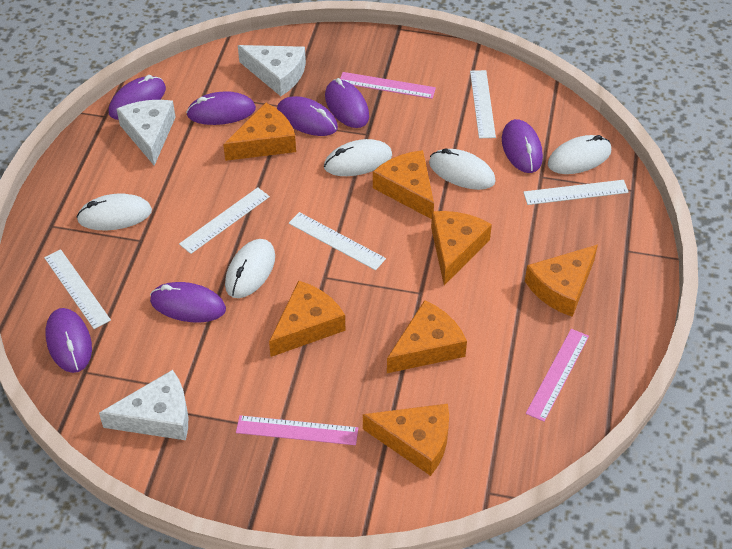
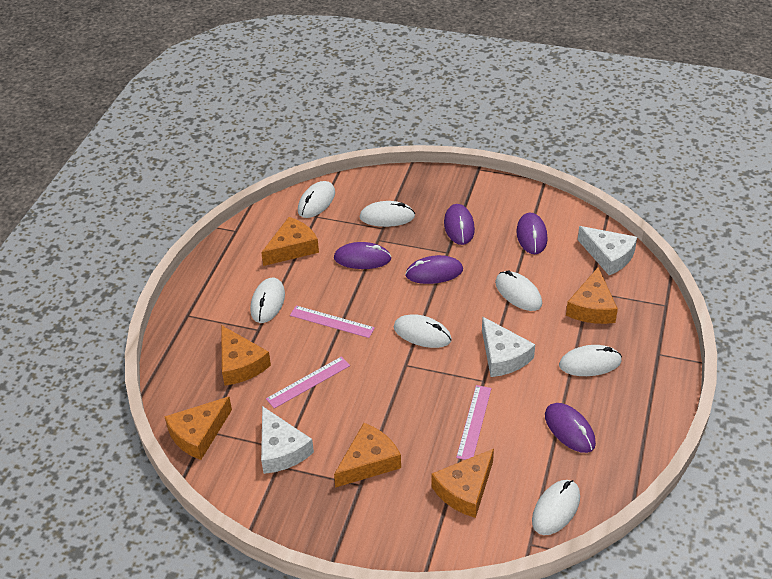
orange cheese: [223,103,296,161] [269,281,345,357] [363,404,449,476] [373,150,434,219] [387,300,467,373] [431,211,492,285] [525,245,598,317] = 7 -> [164,397,232,460] [221,325,271,385] [261,217,319,266] [334,423,401,488] [431,449,494,518] [566,267,618,324] = 6
purple mouse: [46,308,92,373] [109,75,166,120] [150,282,226,323] [186,91,256,125] [277,96,338,136] [325,78,369,128] [502,119,543,173] = 7 -> [334,242,391,269] [405,255,463,284] [444,204,475,245] [516,212,547,254] [545,403,596,453] = 5
white mouse: [76,194,152,230] [225,239,275,298] [324,139,392,176] [429,148,496,190] [548,135,611,174] = 5 -> [250,278,285,323] [298,181,335,218] [360,201,415,227] [394,314,452,348] [495,270,542,311] [532,480,580,535] [559,345,622,376] = 7
white ruler: [44,249,111,329] [179,187,270,254] [289,212,386,270] [470,70,496,138] [523,180,629,205] = 5 -> none = 0

